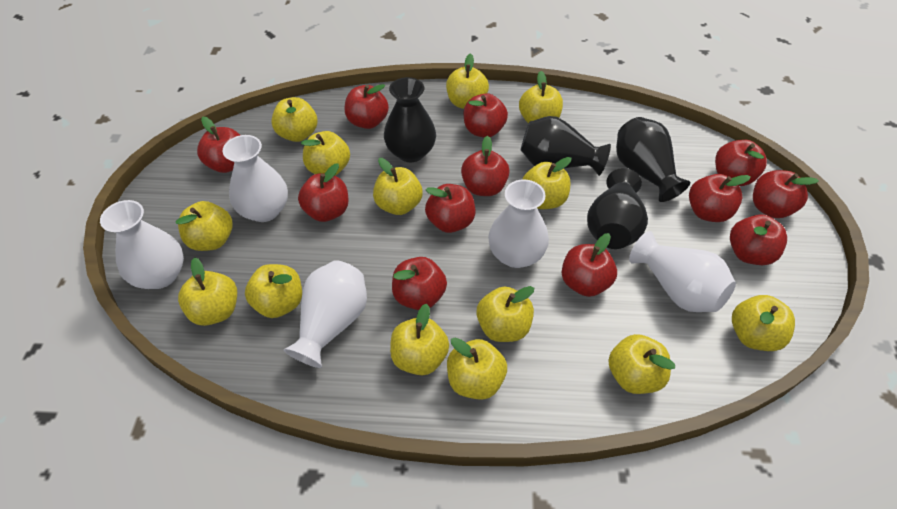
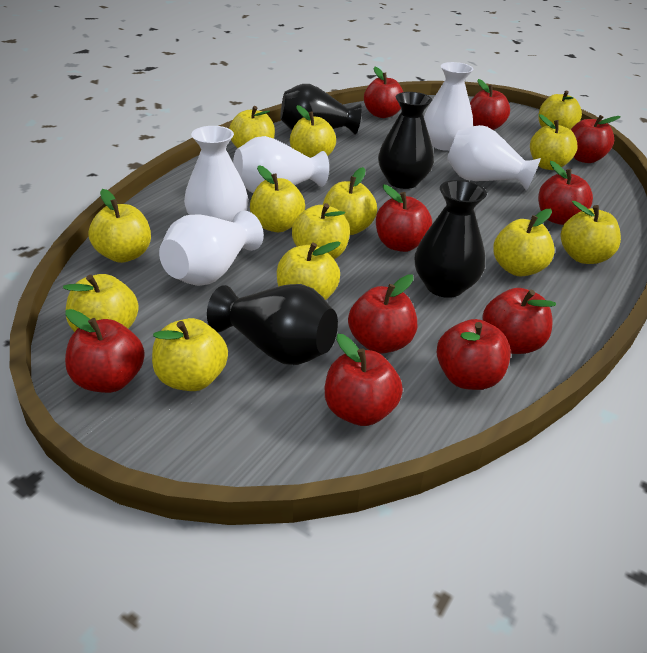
red apple: [197,117,240,173] [298,163,349,222] [345,84,389,129] [392,257,447,310] [425,184,475,233] [461,135,510,196] [464,93,508,138] [561,233,617,297] [689,174,751,222] [715,140,767,186] [730,214,787,265] [753,170,819,218] = 12 -> [65,309,145,393] [325,334,403,426] [348,275,417,354] [364,67,403,118] [376,184,432,252] [437,319,511,390] [470,79,510,130] [482,288,556,354] [538,161,593,225] [571,115,621,163] = 10
yellow apple: [176,201,233,251] [178,257,237,326] [245,264,302,318] [271,97,317,142] [301,131,350,176] [373,158,423,215] [390,304,449,375] [446,53,489,109] [447,337,507,400] [476,286,534,342] [519,71,563,124] [522,157,571,209] [608,334,675,394] [732,295,795,351] = 14 -> [63,274,139,332] [88,189,151,263] [152,318,228,391] [229,106,275,148] [250,165,305,232] [277,241,341,300] [290,105,336,158] [292,203,350,259] [323,167,377,235] [493,209,555,276] [530,114,578,170] [538,90,582,130] [561,201,621,264] = 13

